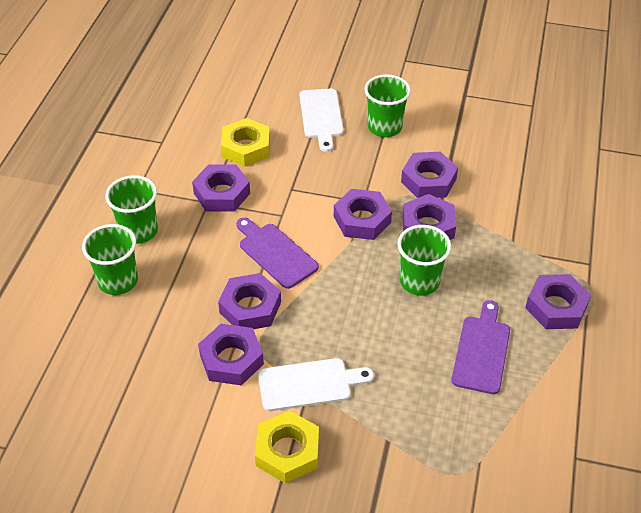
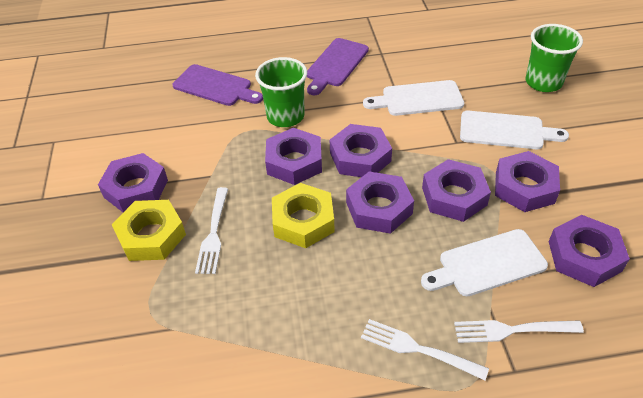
green cup: [82,224,138,295] [105,175,158,244] [364,74,411,137] [397,225,451,296] = 4 -> [255,57,307,127] [525,24,583,92] = 2
white cutting board: [258,358,374,411] [300,89,344,152] = 2 -> [363,80,464,116] [421,229,548,296] [460,111,569,149] = 3
white fork: none = 0 -> [195,187,228,274] [361,319,489,380] [454,320,584,343] = 3

